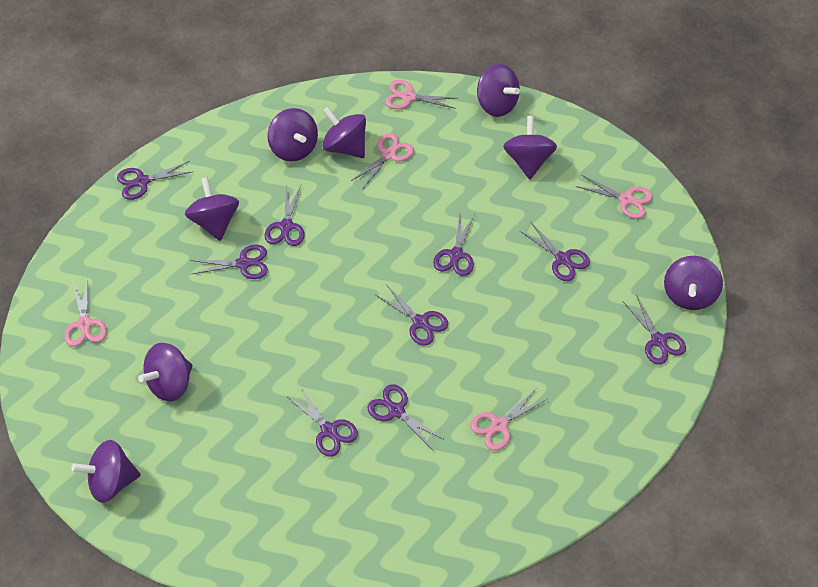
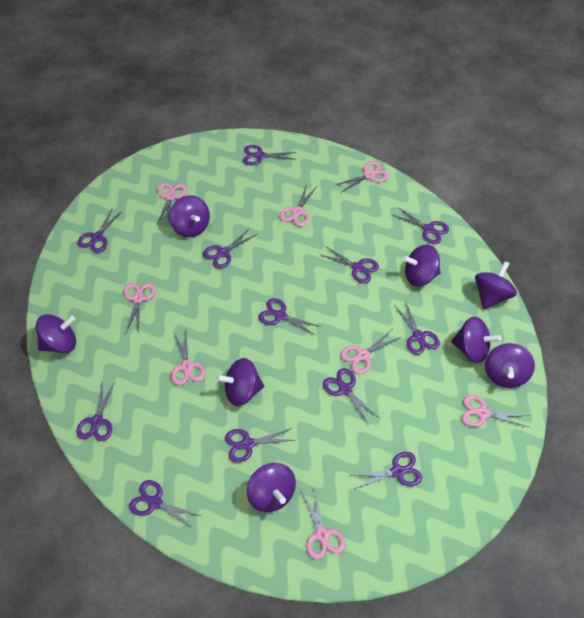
pink scissors: [64,277,107,347] [351,133,414,188] [385,80,456,109] [470,388,547,451] [576,175,653,219] = 5 -> [123,283,155,334] [157,183,187,226] [171,331,205,385] [280,184,316,226] [301,486,345,560] [336,161,389,193] [341,330,401,374] [462,395,530,427] = 8
purple scissors: [117,161,192,200] [190,245,268,279] [265,184,305,246] [288,387,358,457] [367,384,445,450] [376,284,448,346] [433,214,475,276] [520,222,590,281] [623,295,686,365] = 9 -> [76,381,115,441] [77,209,122,253] [129,480,201,529] [203,228,257,269] [225,428,293,463] [243,145,297,165] [259,298,321,336] [321,247,379,283] [323,368,379,424] [350,452,422,489] [393,207,449,244] [394,301,440,355] = 12

